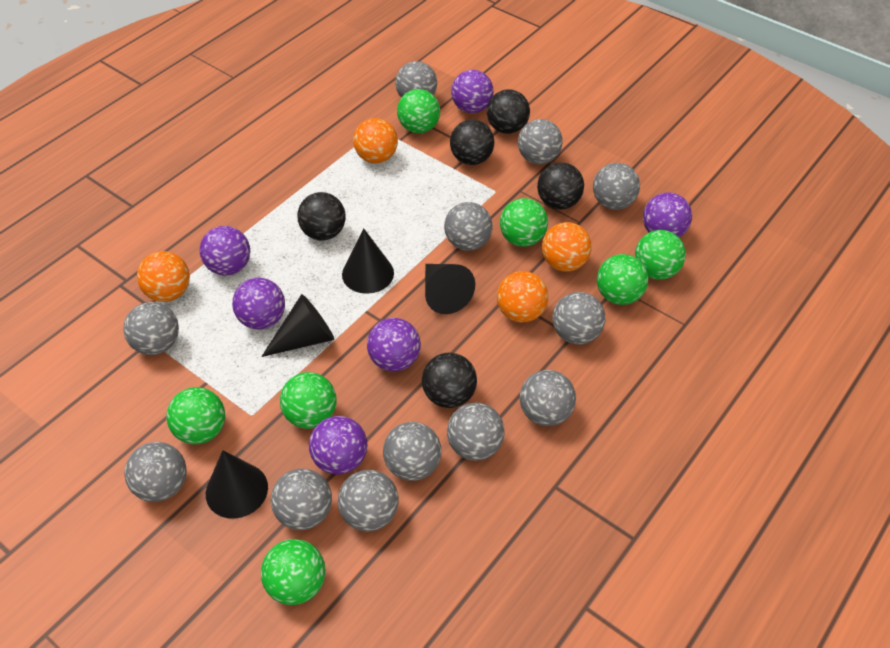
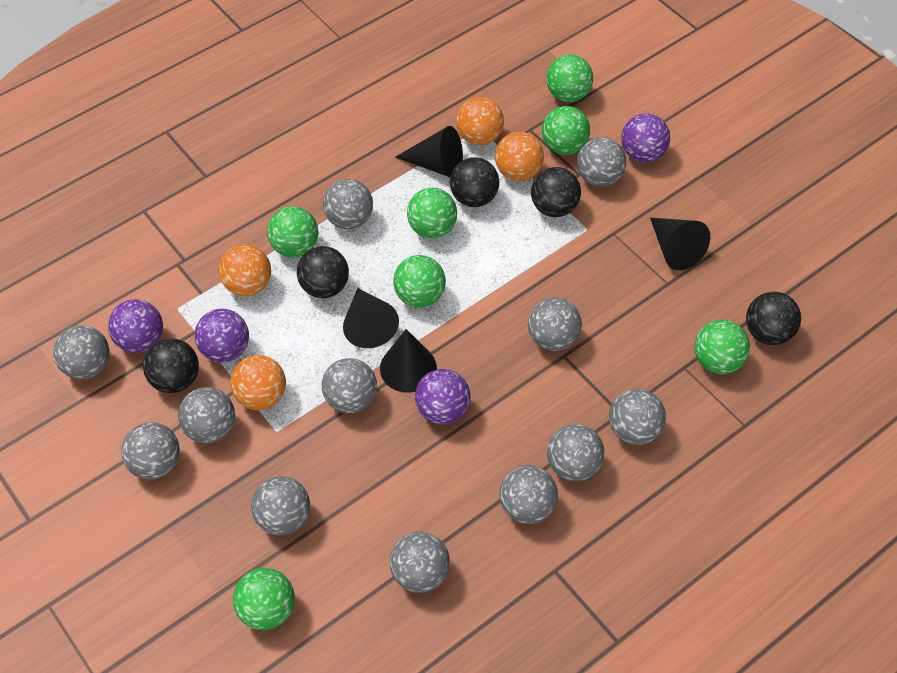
purple ball: [199,226,250,276] [232,278,285,329] [309,416,367,475] [367,318,421,372] [451,70,494,113] [643,192,692,237] = 6 -> [108,299,163,353] [194,309,249,362] [415,369,470,425] [621,113,670,163] = 4

